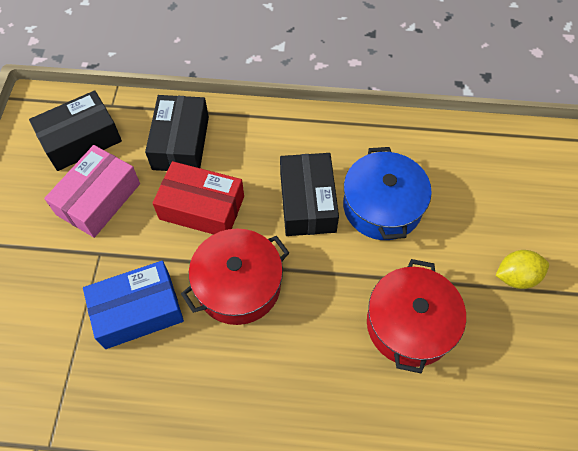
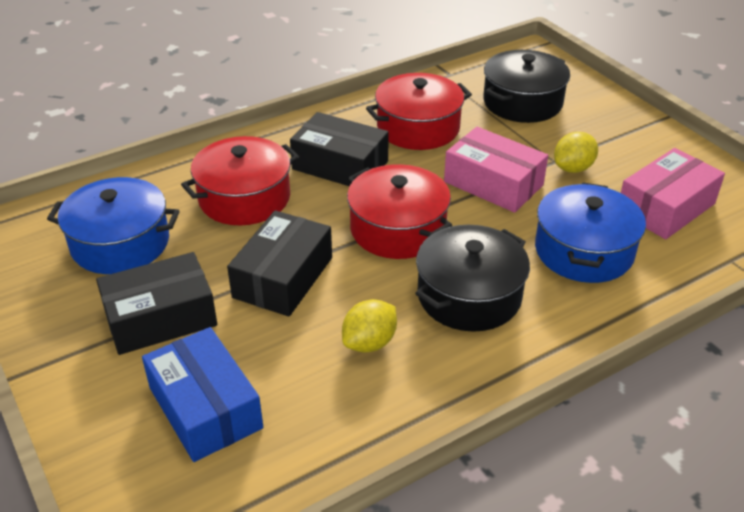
black pot: none = 0 -> [415,225,530,332] [483,50,570,123] = 2
blue pot: [343,147,432,240] = 1 -> [47,177,179,274] [535,182,646,283] = 2
pink box: [44,145,140,238] = 1 -> [444,127,548,213] [621,148,725,239] = 2
red box: [152,161,244,234] = 1 -> none = 0
red pot: [181,229,289,325] [367,259,466,373] = 2 -> [181,136,299,225] [347,164,452,259] [366,73,472,150] = 3
yellow lemon: [496,250,549,289] = 1 -> [342,299,397,353] [554,132,598,173] = 2

